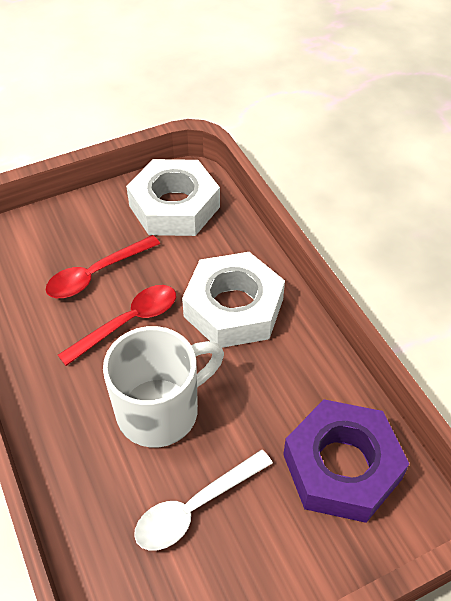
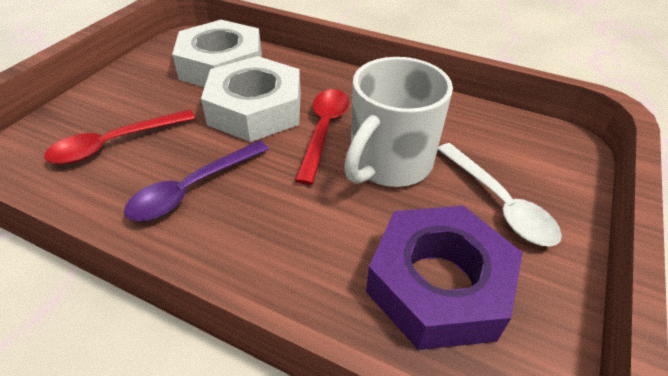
purple spoon: none = 0 -> [124,141,269,221] = 1

